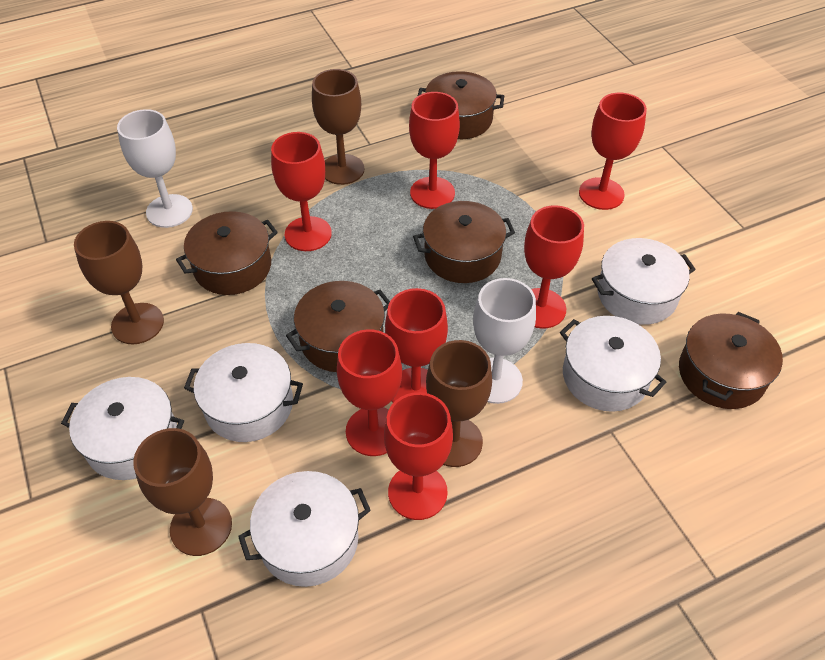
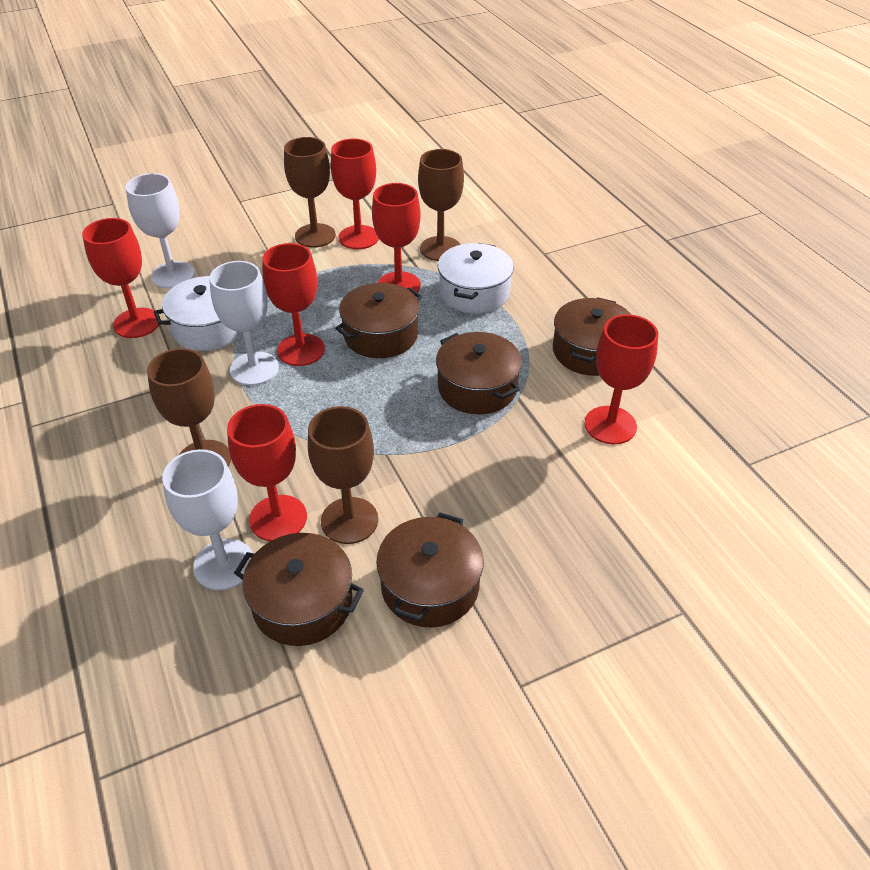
red goblet: [271,132,332,251] [337,329,402,456] [384,392,453,520] [385,288,448,403] [409,92,460,209] [524,205,584,329] [579,93,647,210] = 7 -> [82,218,159,338] [227,404,307,541] [262,243,325,366] [331,139,379,249] [372,183,421,292] [585,314,658,444] = 6
white goblet: [117,109,193,228] [473,278,536,404] = 2 -> [126,173,195,288] [162,449,252,590] [209,261,279,386] = 3
white pot: [61,377,184,480] [184,343,303,442] [238,471,371,587] [560,316,666,412] [592,238,696,325] = 5 -> [154,276,243,351] [438,243,514,313] = 2

